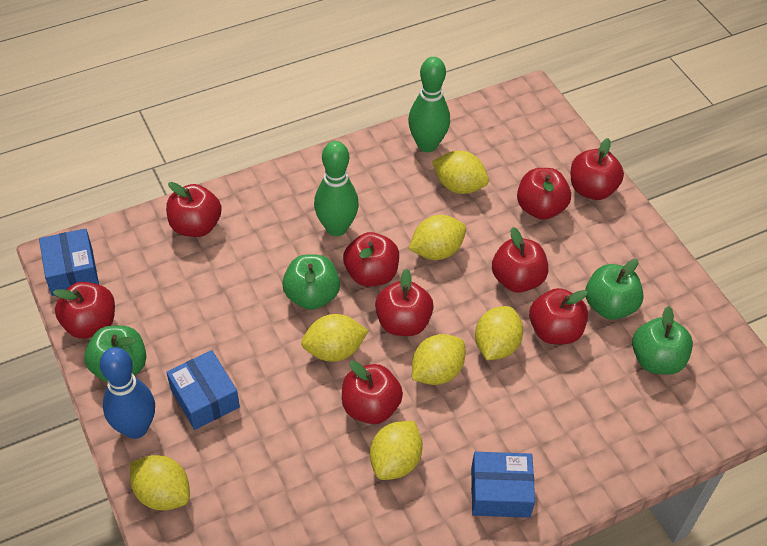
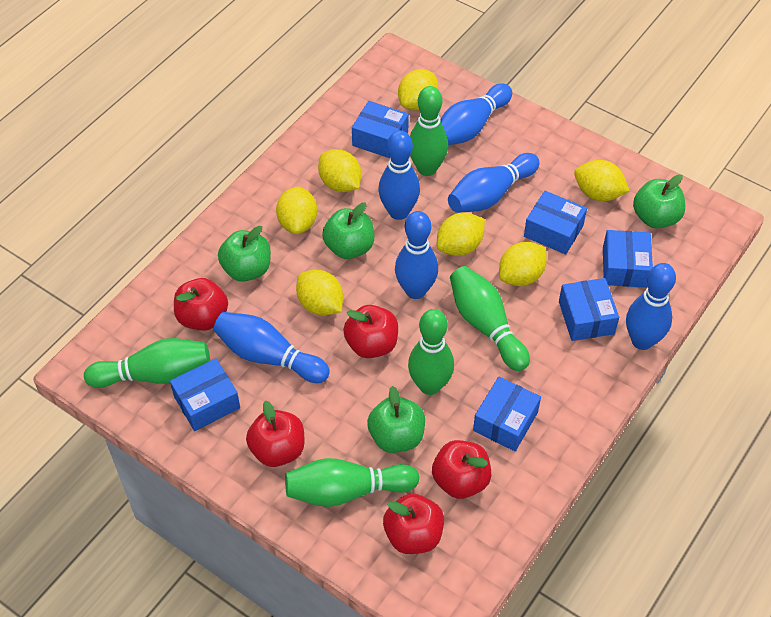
blue bowling pin: [100,347,155,439] = 1 -> [213,312,330,383] [378,130,420,220] [395,211,438,299] [440,83,512,145] [448,153,539,213] [626,263,676,350] = 6
blue box: [39,228,99,296] [166,350,240,430] [471,452,535,518] = 3 -> [170,358,240,431] [352,101,409,158] [473,377,541,451] [524,191,587,255] [559,278,619,341] [603,230,653,288] = 6
green bowling pin: [314,141,359,236] [408,57,450,152] = 2 -> [84,338,210,388] [285,458,419,507] [408,309,454,395] [410,86,448,176] [450,266,530,371] = 5
red apple: [53,282,115,339] [166,182,222,237] [342,361,403,424] [343,232,399,287] [375,269,434,336] [492,227,548,293] [517,168,571,220] [529,288,588,344] [571,138,624,200] = 9 -> [174,278,228,331] [246,400,304,467] [343,305,398,358] [383,494,444,554] [432,440,491,499] = 5

